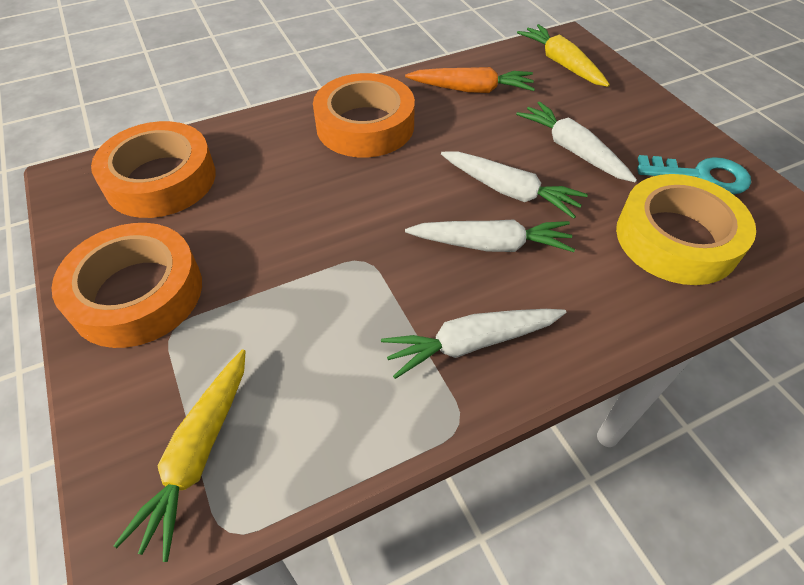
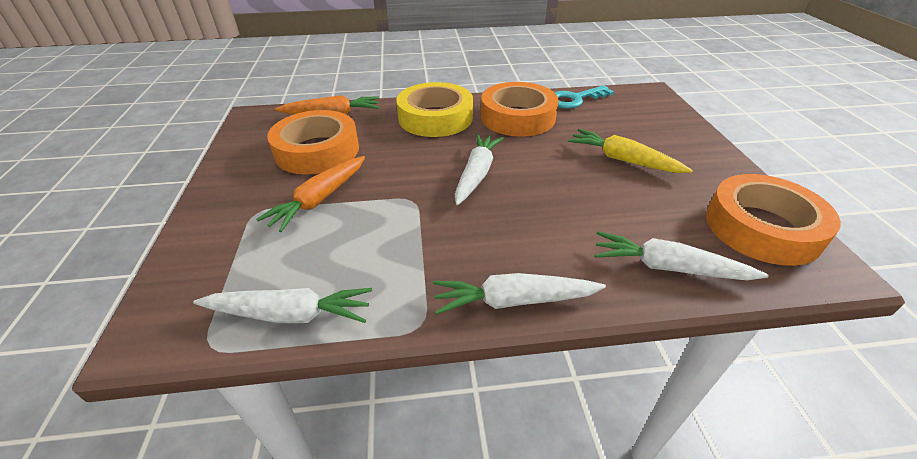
orange carrot: [405,67,535,93] = 1 -> [256,156,365,232] [275,95,379,115] = 2
yellow carrot: [114,349,246,562] [517,24,610,87] = 2 -> [568,129,693,173] = 1

